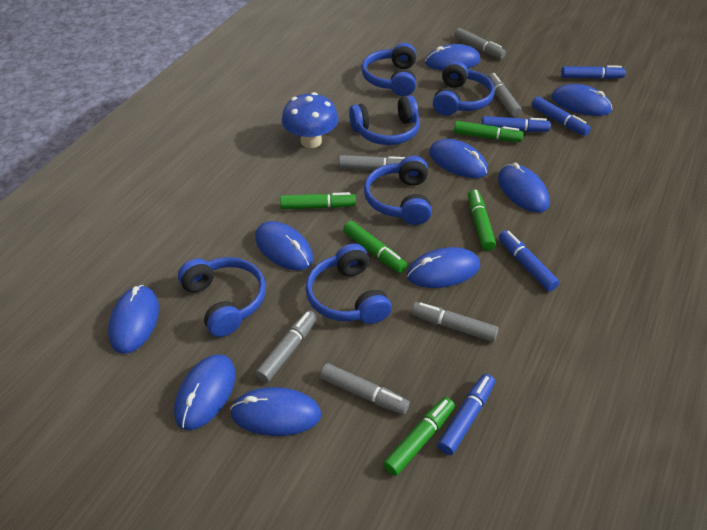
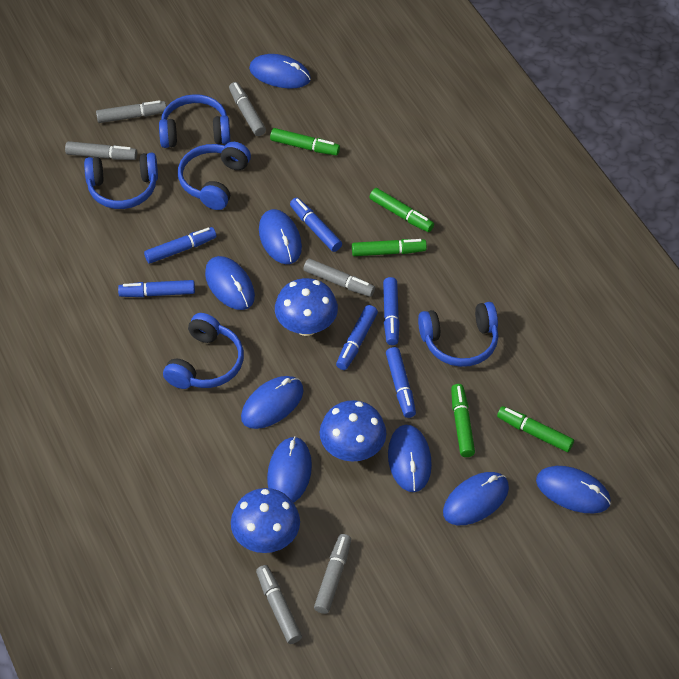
blue headphones: [178,257,266,337] [305,244,392,324] [349,96,420,145] [361,43,416,96] [364,156,432,225] [433,61,494,116] = 6 -> [84,153,158,209] [159,94,230,148] [163,313,244,389] [178,142,251,210] [418,302,498,367] = 5
blue marker: [438,374,495,455] [482,116,551,132] [499,230,559,292] [531,96,591,136] [561,66,625,79] = 5 -> [118,280,195,297] [144,227,216,264] [290,197,342,252] [336,305,378,370] [383,277,400,345] [386,347,416,418] = 6
blue mouse: [108,285,159,354] [174,354,236,430] [230,387,321,436] [255,221,313,270] [407,247,480,288] [425,44,480,71] [429,139,488,178] [498,163,549,213] [551,84,612,116] = 9 -> [205,256,255,310] [241,376,303,429] [249,54,311,89] [259,209,302,264] [267,436,312,503] [388,425,432,492] [443,472,509,525] [536,466,611,514] = 8
blue mushroom: [282,92,338,148] = 1 -> [231,488,300,553] [275,278,338,336] [320,400,386,461] = 3

